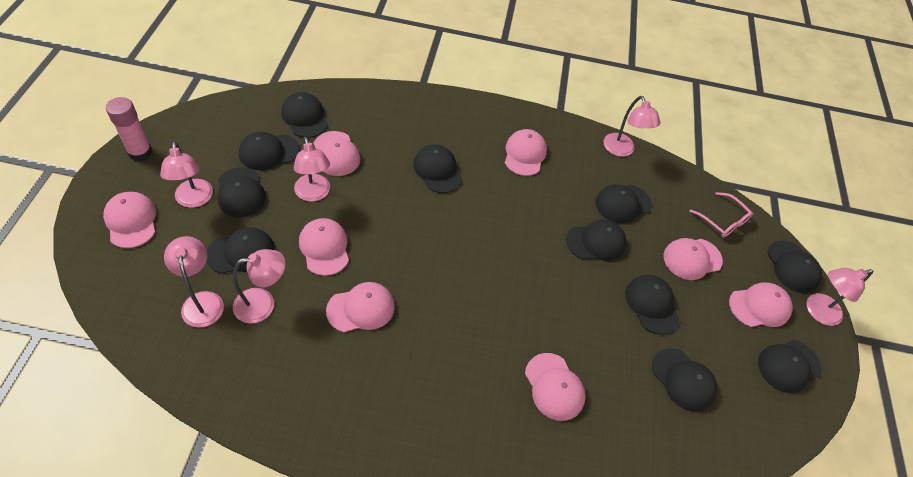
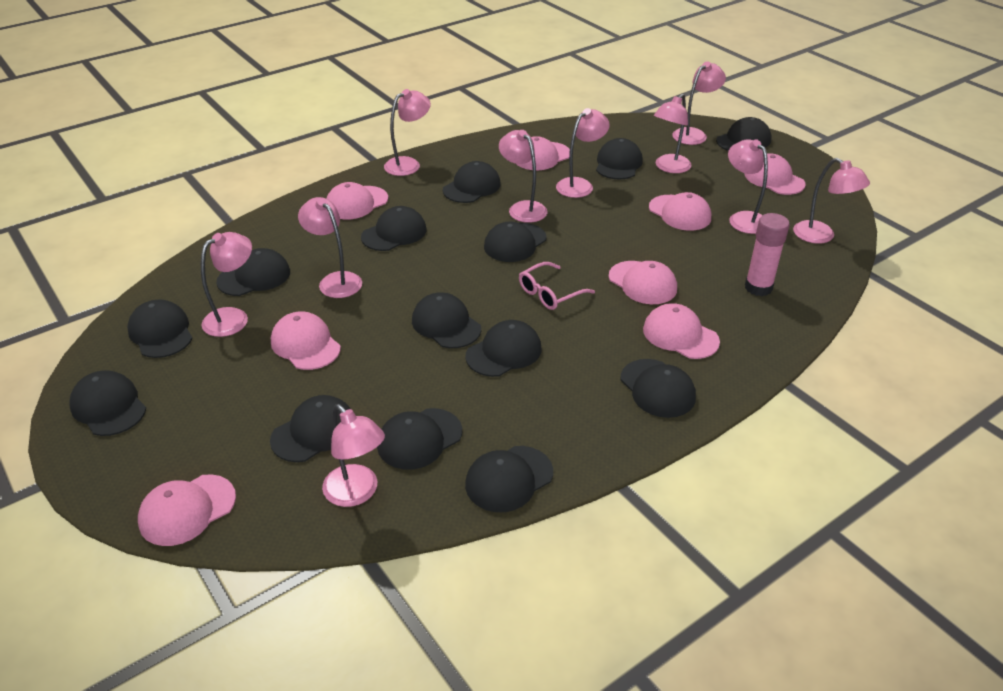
black cap: [207,227,275,274] [217,167,266,217] [239,132,299,170] [281,92,328,138] [413,144,462,193] [566,220,627,261] [596,184,652,223] [625,275,679,334] [652,348,717,412] [758,340,822,393] [767,240,822,293] = 11 -> [69,370,146,436] [127,300,193,358] [216,248,290,296] [270,395,351,462] [361,206,426,251] [377,408,462,470] [412,292,481,348] [443,161,501,203] [465,320,542,377] [465,446,553,512] [484,221,547,262] [596,138,643,180] [621,359,696,418] [716,117,772,151] = 14
pink lamp: [160,141,213,208] [164,236,224,328] [233,249,285,324] [294,137,330,202] [604,96,661,157] [807,268,873,326] = 6 -> [201,232,252,337] [298,197,362,298] [322,404,385,507] [384,89,431,176] [499,130,547,223] [556,108,610,198] [654,94,691,173] [672,61,726,145] [728,139,768,234] [793,158,870,244] = 10

